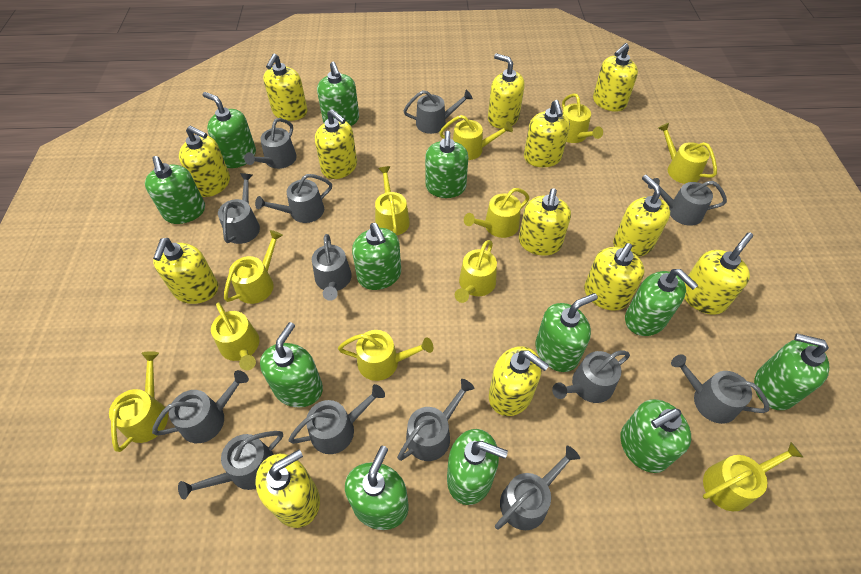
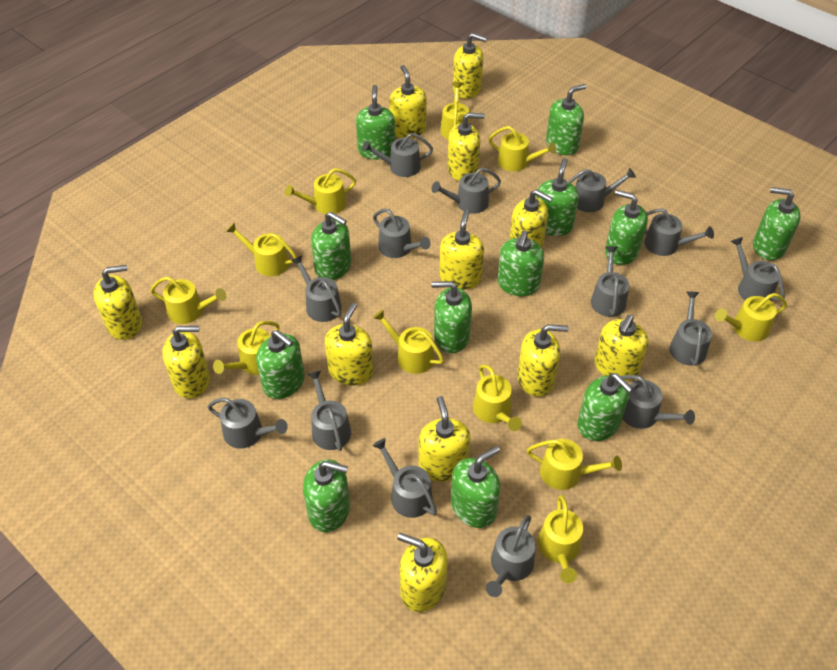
grey watering can: [152,370,249,443] [178,431,283,500] [218,173,260,244] [244,118,297,169] [255,174,332,223] [288,384,385,454] [312,234,352,301] [397,379,475,461] [403,90,473,134] [495,446,580,530] [552,350,630,403] [648,178,727,226] [671,354,769,424] = 13 -> [208,398,288,449] [291,255,342,322] [307,370,351,451] [362,133,433,177] [373,209,431,258] [373,438,437,518] [431,168,501,214] [486,515,535,597] [568,168,636,212] [591,246,629,317] [621,375,695,429] [644,208,714,256] [669,291,712,366] [731,237,785,301] = 14
yellow soap dispenser: [153,238,218,304] [179,126,230,197] [256,449,320,528] [263,54,308,121] [315,109,357,179] [488,53,525,128] [489,346,549,416] [519,188,571,256] [524,100,570,167] [584,243,645,311] [593,43,638,112] [613,175,670,257] [684,232,753,315] = 13 -> [94,265,142,340] [162,326,210,399] [325,303,374,386] [389,65,427,138] [397,533,448,612] [419,396,470,482] [439,210,484,290] [448,113,485,181] [453,33,487,99] [509,189,553,248] [518,324,568,397] [594,315,649,381] = 12

